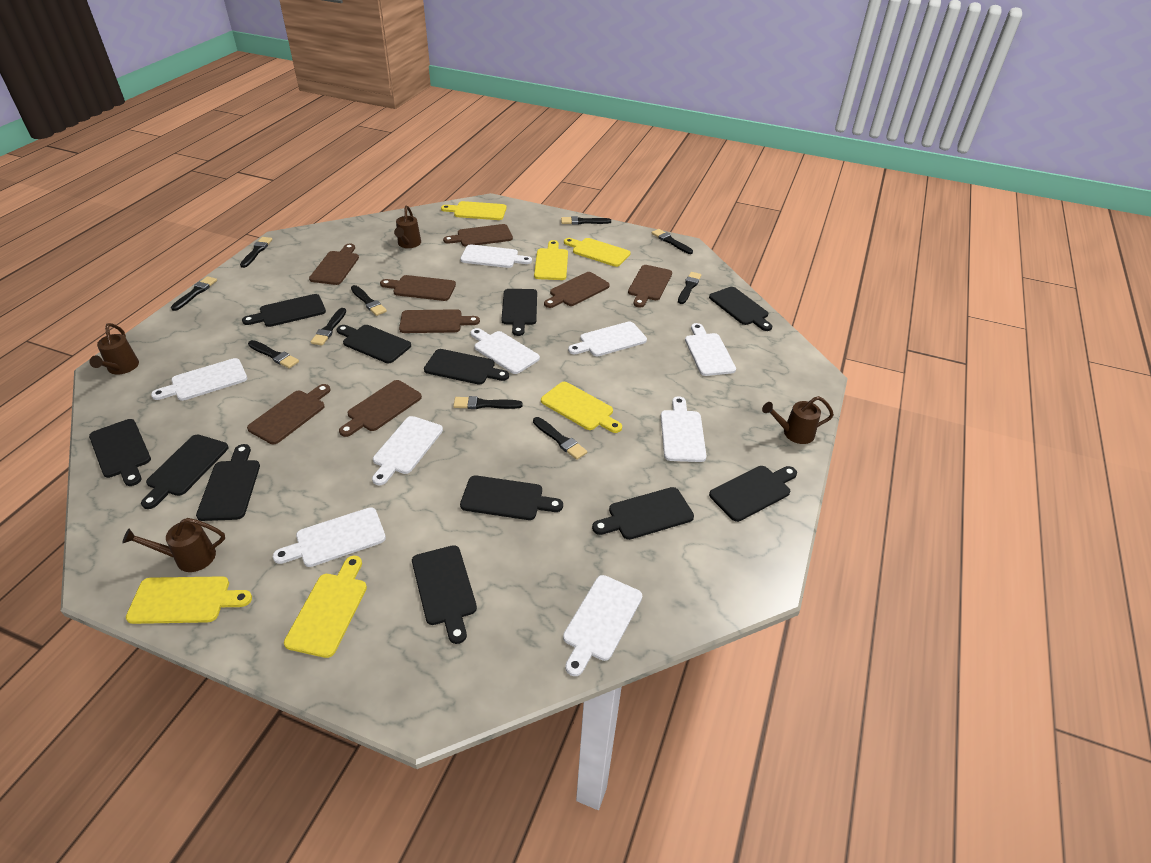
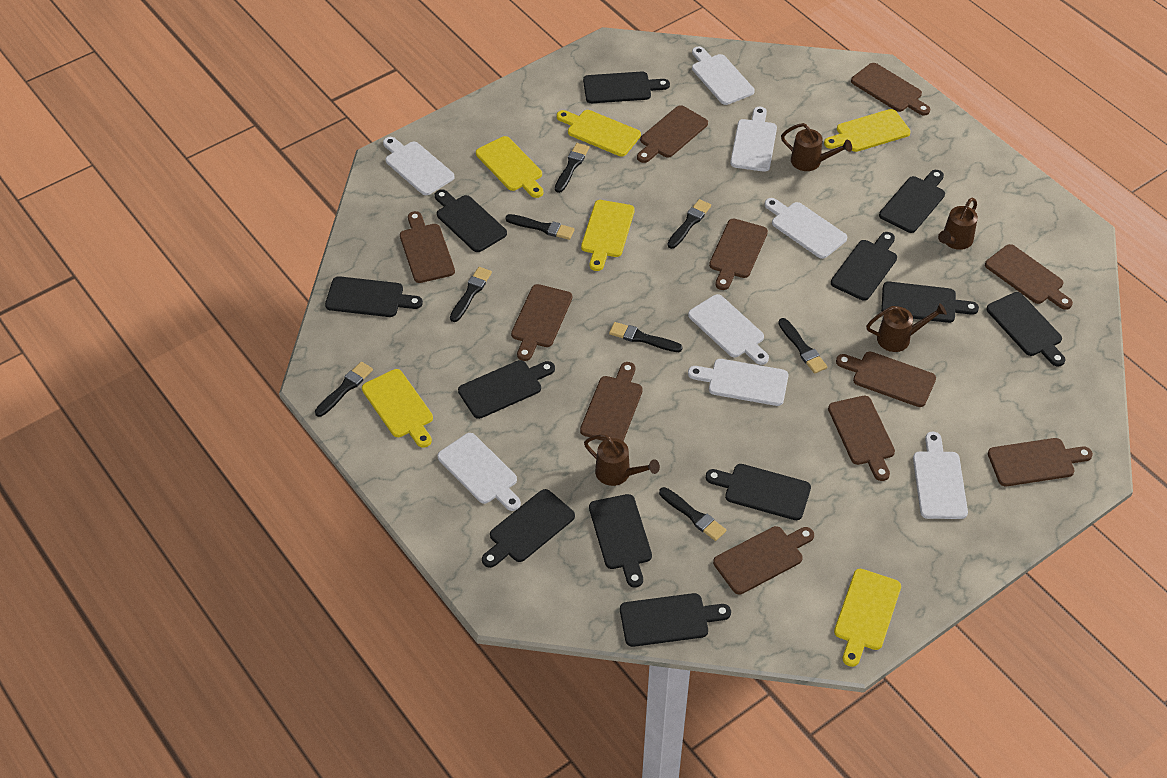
black brush: [171,276,217,311] [240,237,272,268] [248,340,299,368] [311,308,346,346] [351,285,387,316] [453,396,523,409] [533,417,587,460] [561,216,611,225] [652,229,693,254] [678,272,702,304] = 10 -> [315,362,373,417] [450,267,492,322] [505,214,575,240] [555,143,589,193] [609,322,683,352] [659,487,726,541] [667,199,711,249] [778,318,827,374] = 8
brown cutting board: [247,384,331,444] [309,244,359,285] [339,380,422,437] [380,275,456,301] [399,309,480,333] [443,224,513,247] [544,272,610,308] [628,265,672,308] = 8 -> [400,211,455,283] [511,284,572,361] [580,362,643,441] [637,105,708,163] [709,218,768,290] [713,526,814,594] [828,396,895,481] [836,352,936,407] [851,63,930,115] [985,244,1073,310] [988,438,1093,486] = 11
white cutting board: [151,358,247,401] [273,507,386,567] [372,416,443,485] [460,244,532,268] [471,328,540,374] [563,575,642,676] [568,321,647,356] [661,396,707,462] [685,323,736,376] = 9 -> [383,137,455,195] [438,433,521,511] [688,294,769,365] [688,359,789,406] [692,46,755,105] [730,107,777,172] [765,198,847,259] [913,432,968,519] = 8

